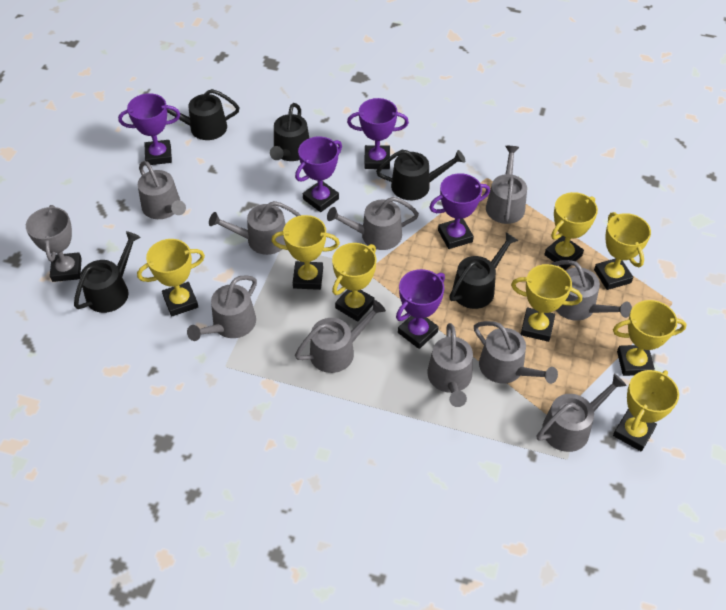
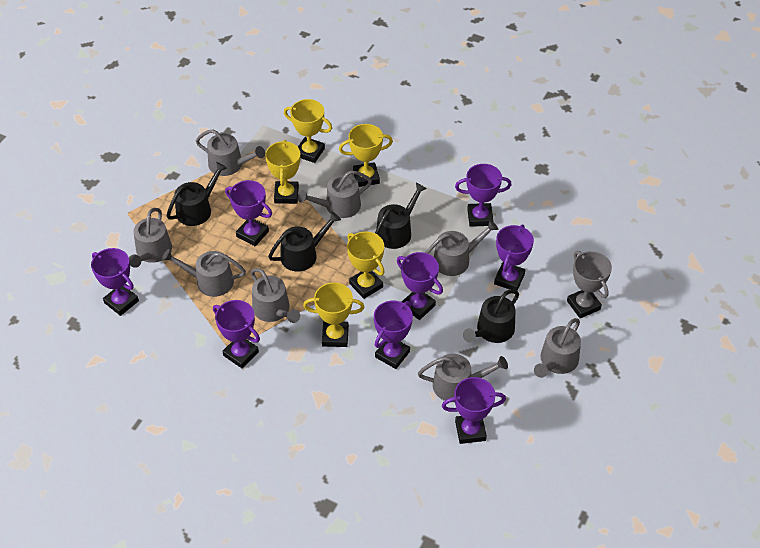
black watering can: [74,231,141,313] [167,89,239,140] [270,103,309,161] [376,150,465,200] [449,232,518,309] = 5 -> [167,162,227,226] [268,211,341,272] [375,183,427,249] [463,290,519,343] = 4
grey watering can: [138,161,186,219] [187,275,257,341] [209,201,301,255] [295,300,386,373] [327,197,419,250] [427,323,473,407] [474,321,558,384] [486,146,527,224] [537,374,627,452] [551,260,632,321] = 10 -> [129,208,172,268] [162,249,246,297] [196,129,265,176] [251,268,300,323] [298,171,372,218] [418,354,508,402] [425,220,498,276] [534,318,581,378] = 8
purple trophy: [118,93,180,165] [295,137,342,212] [347,98,409,169] [396,269,445,349] [429,173,490,249] = 5 -> [91,248,139,316] [213,300,260,368] [225,180,272,246] [374,301,413,369] [397,252,443,320] [442,377,506,444] [455,164,512,227] [494,224,534,291] = 8
yellow trophy: [137,239,205,316] [271,215,340,290] [332,243,377,322] [511,264,582,342] [544,192,598,270] [594,212,651,290] [613,300,687,376] [613,370,679,451] = 8 -> [265,140,300,204] [284,99,332,163] [303,282,365,347] [339,124,393,187] [347,231,385,299] = 5

